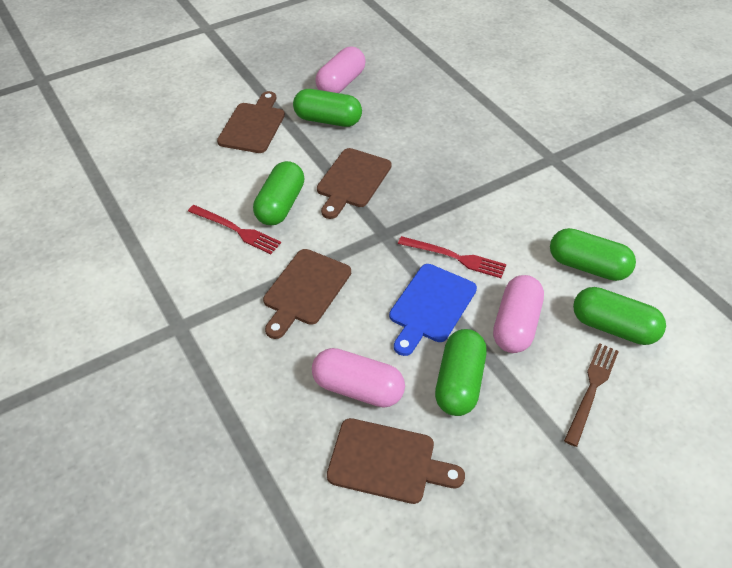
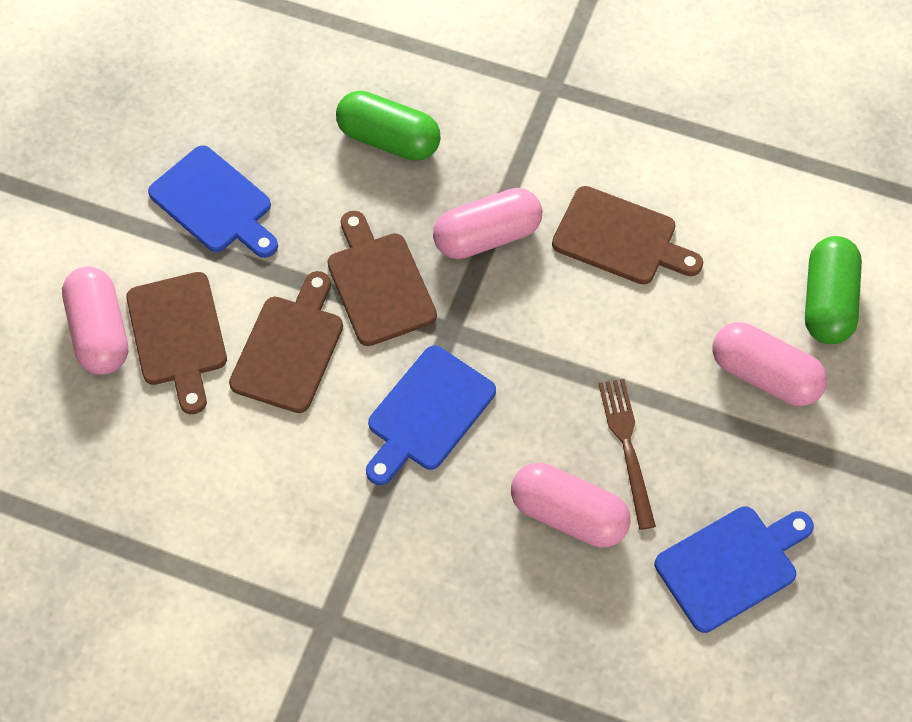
blue cutting board: [389,264,477,356] = 1 -> [148,145,278,258] [366,346,496,485] [655,506,814,633] = 3
green capsule: [253,161,305,225] [293,89,362,127] [435,329,487,416] [550,228,636,281] [573,287,666,345] = 5 -> [336,91,441,161] [805,236,862,344] = 2
pink capsule: [312,348,405,407] [315,47,366,93] [493,275,544,353] = 3 -> [62,267,128,375] [433,188,542,259] [511,463,631,548] [713,322,827,406] = 4
red fork: [188,205,281,254] [398,236,506,278] = 2 -> none = 0

